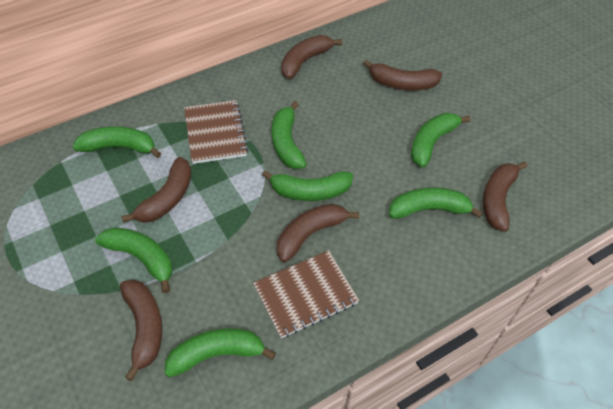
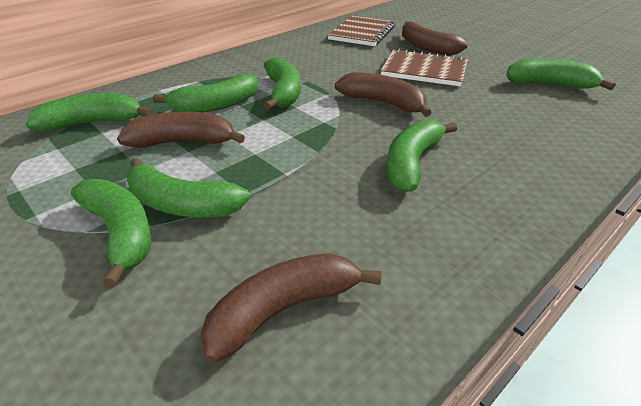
brown banana: [120,280,162,381] [121,157,192,223] [277,204,359,262] [281,35,342,79] [363,59,442,90] [483,162,528,232] = 6 -> [117,112,245,148] [200,253,382,363] [335,72,432,117] [402,21,468,55] = 4

